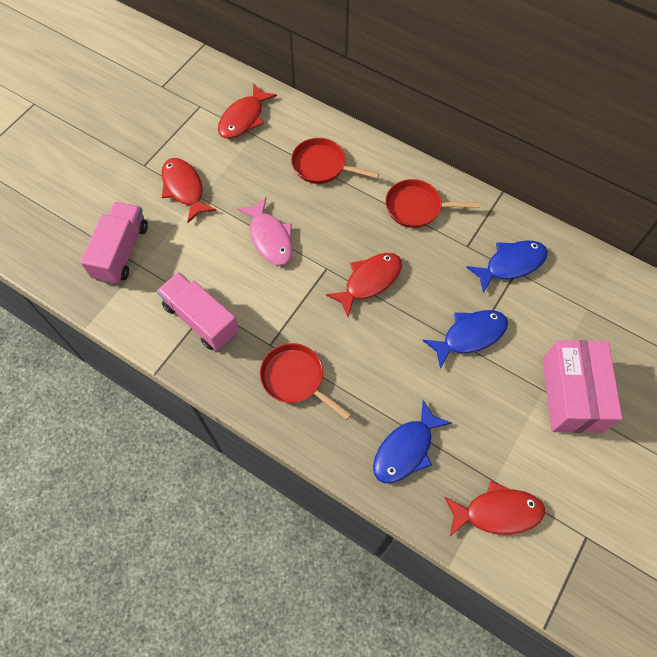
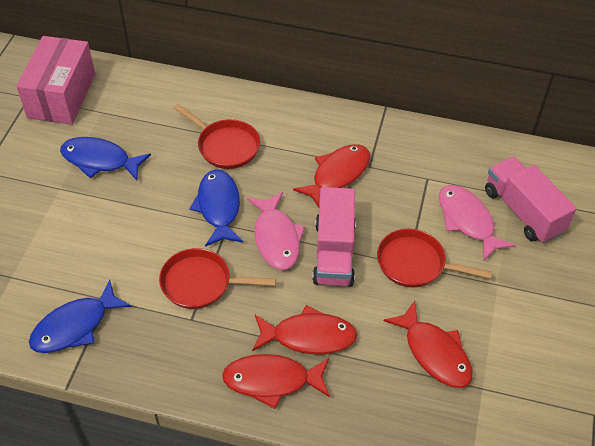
pink fish: [237,197,293,266] = 1 -> [247,192,305,270] [439,185,515,261] = 2

